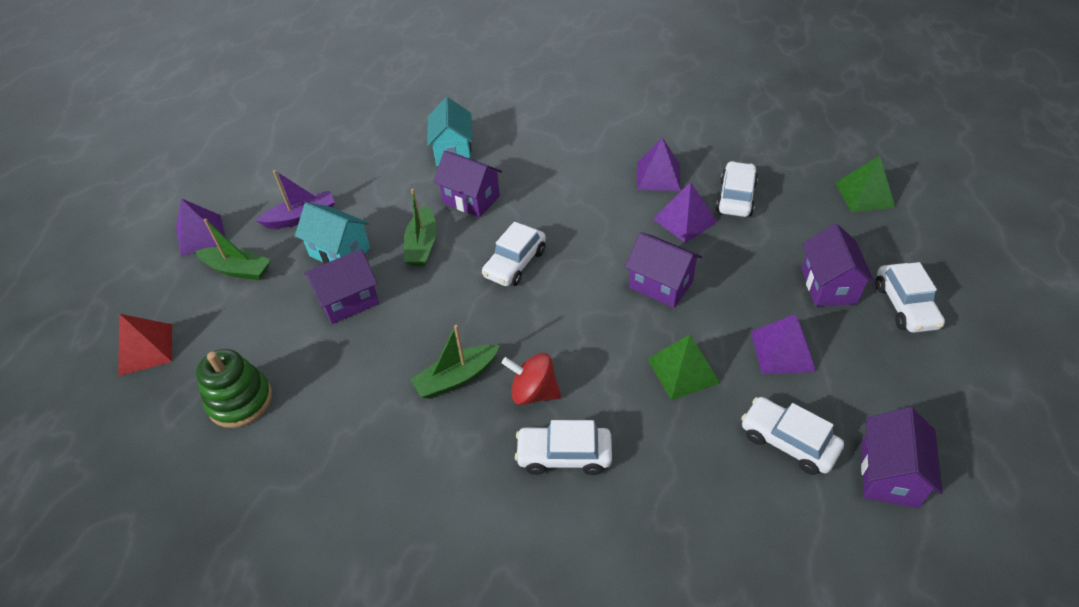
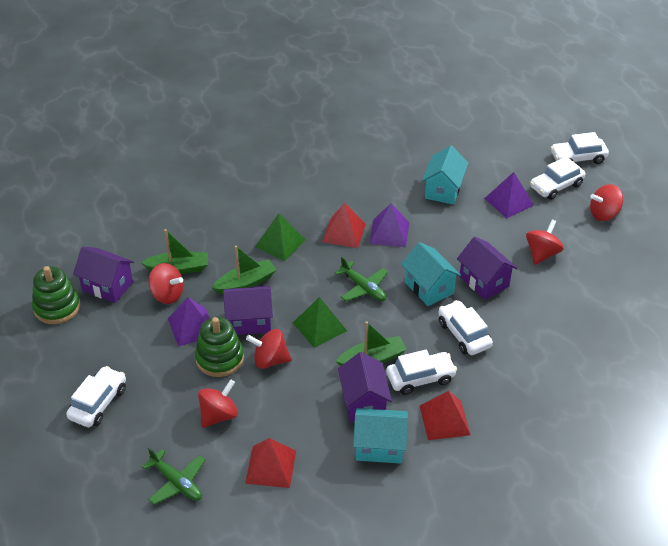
green plane: none = 0 -> [142,448,205,505] [335,257,388,301] = 2
green stacking toy: [196,349,272,428] = 1 -> [32,266,80,324] [195,317,244,377] = 2
purple boat: [256,170,335,229] = 1 -> none = 0
purple house: [304,249,379,324] [434,150,502,218] [625,232,702,308] [801,224,875,307] [861,407,943,508] = 5 -> [73,247,134,303] [223,286,273,335] [338,352,392,422] [457,237,517,300] = 4
purple pyramid: [176,198,226,257] [637,138,681,191] [653,182,717,243] [751,314,816,374] = 4 -> [168,297,210,347] [369,203,409,247] [484,172,534,218] = 3
red pyramid: [118,314,172,376] = 1 -> [245,438,296,488] [322,203,366,248] [420,391,471,440] = 3
red spinning top: [502,353,561,405] = 1 -> [148,263,184,304] [198,379,238,428] [246,329,292,369] [526,220,564,265] [590,184,623,221] = 5
turquoise house: [295,203,370,264] [427,97,473,166] = 2 -> [353,408,408,464] [401,242,461,306] [422,146,468,205] = 3

